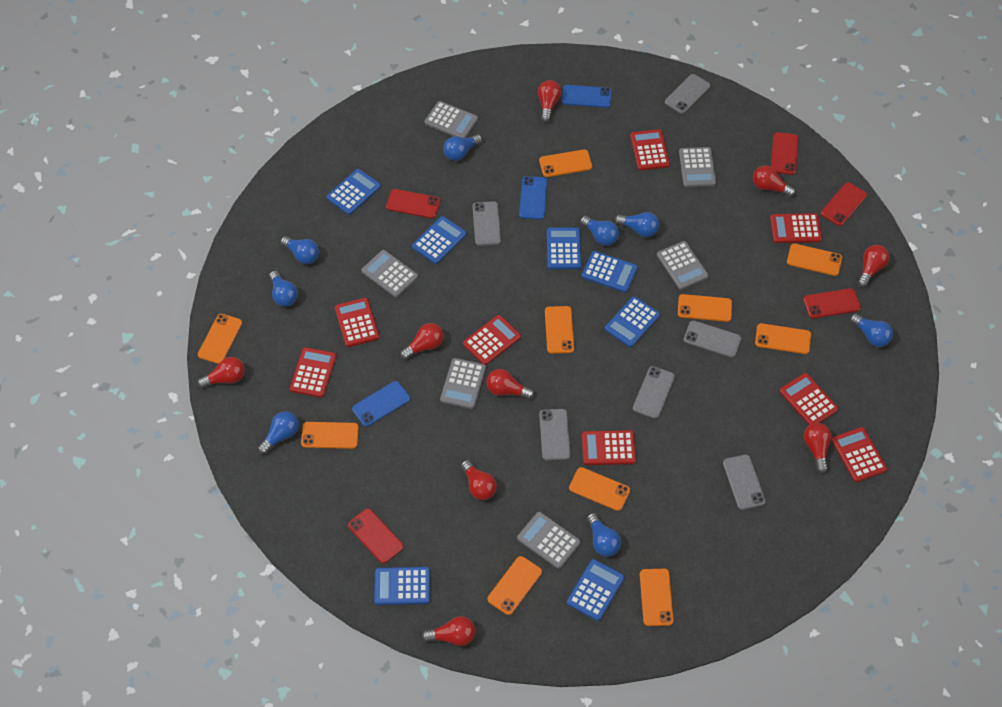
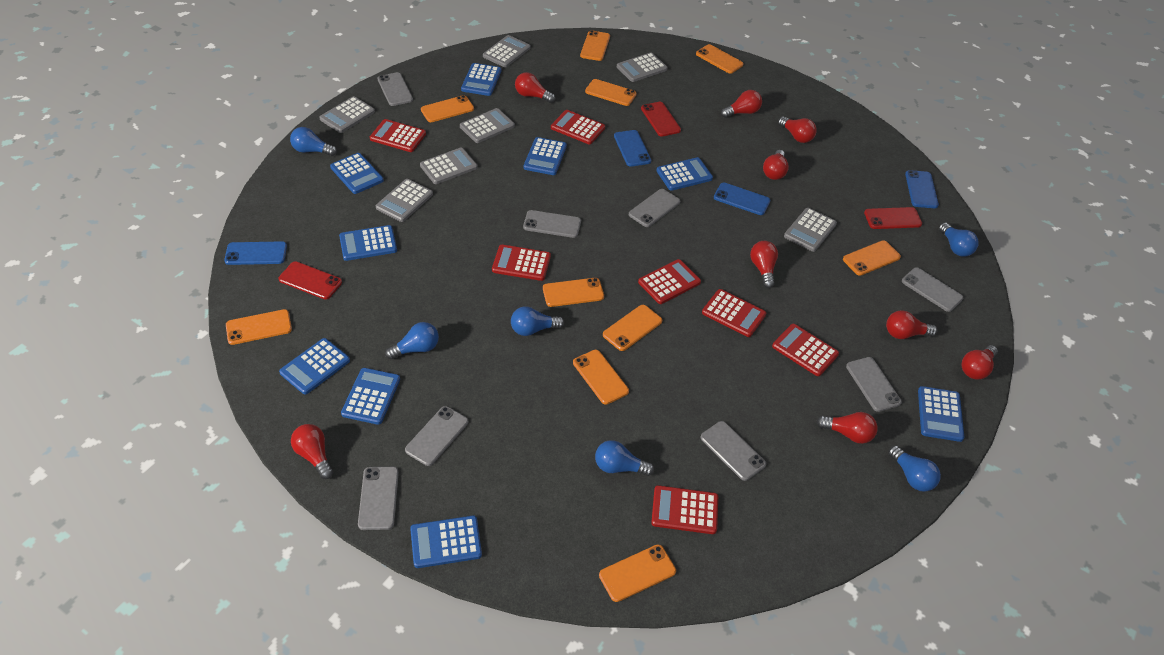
blue calculator: [327,169,381,215] [374,567,430,605] [412,216,466,264] [547,227,581,269] [567,559,625,621] [582,251,638,293] [605,296,660,347] = 7 -> [279,338,350,395] [330,153,384,194] [339,225,397,261] [341,368,400,425] [410,516,482,568] [461,63,501,96] [524,137,567,175] [656,157,713,191] [918,386,964,442] = 9
blue light bulb: [258,411,299,454] [269,271,298,307] [280,236,319,264] [443,134,482,161] [580,216,619,246] [587,513,621,557] [615,212,659,237] [850,314,893,347] = 8 -> [290,127,337,156] [385,322,439,359] [511,307,564,336] [595,440,654,476] [888,446,941,492] [939,223,979,257] = 6
blue phone: [352,381,410,427] [519,176,547,220] [562,85,612,108] = 3 -> [224,241,287,265] [614,130,651,167] [714,183,770,215] [905,170,939,208] = 4
grey calculator: [361,250,418,297] [424,101,478,138] [440,358,486,409] [517,512,581,569] [657,241,709,290] [679,147,716,187] = 6 -> [319,96,375,133] [376,179,433,222] [420,148,477,184] [460,108,515,143] [483,35,531,67] [617,52,668,82] [784,208,837,252] = 7
grey phone: [473,201,501,246] [539,409,571,461] [633,366,675,419] [665,74,710,114] [684,320,741,358] [723,455,766,510] = 6 -> [358,467,399,530] [377,72,413,106] [405,406,468,466] [523,210,581,238] [629,189,680,227] [700,421,766,481] [846,357,902,412] [902,267,963,312] = 8
red calculator: [290,347,336,398] [335,298,379,347] [463,315,521,365] [582,430,636,465] [630,129,670,170] [770,213,822,243] [780,373,838,425] [832,427,887,482] = 8 -> [370,119,426,152] [492,245,551,281] [551,110,605,144] [638,259,701,304] [651,485,718,534] [702,289,766,337] [772,324,839,376] = 7
red phone: [348,508,404,564] [386,189,440,218] [771,132,798,175] [803,288,861,318] [821,182,867,226] = 5 -> [278,261,342,299] [641,102,681,137] [864,207,922,229] = 3

